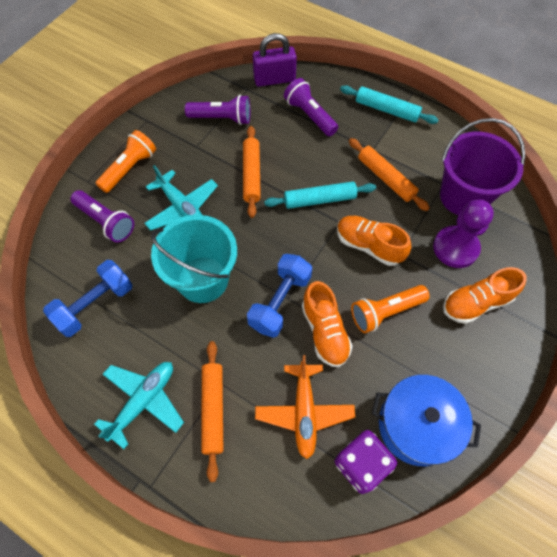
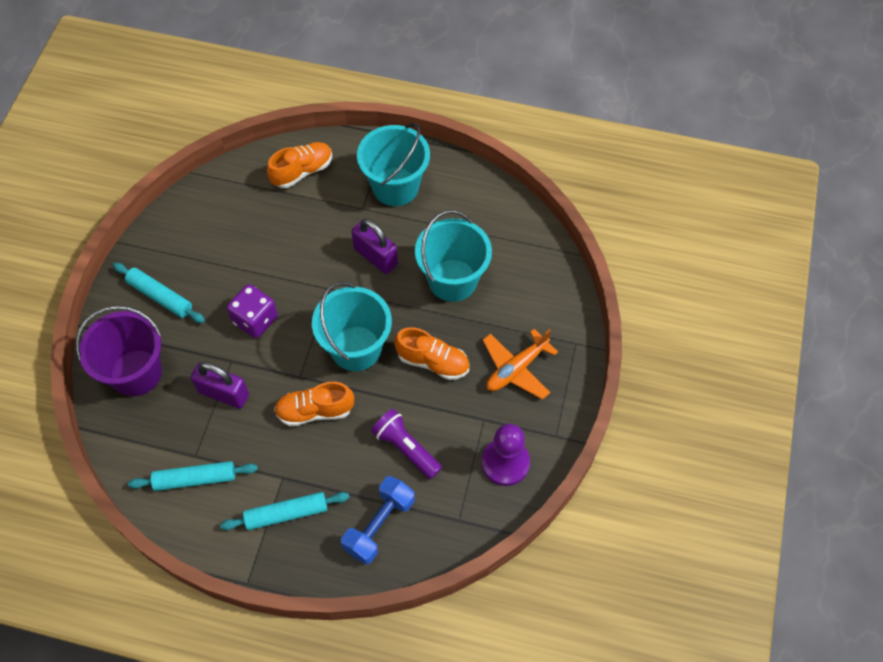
blue dumbbell: [43,260,132,337] [247,254,312,338] = 2 -> [341,476,415,564] = 1
blue pot: [372,375,481,466] = 1 -> none = 0
orange flashlight: [95,130,156,193] [351,285,430,333] = 2 -> none = 0
orange rolling pin: [201,341,223,482] [243,126,261,218] [349,138,430,211] = 3 -> none = 0
purple flashlight: [70,190,134,243] [185,95,251,125] [284,78,338,136] = 3 -> [371,409,442,479] = 1
purple padlock: [253,33,297,86] = 1 -> [191,362,249,409] [351,219,398,274] = 2
turquoise bucket: [151,215,237,303] = 1 -> [312,282,392,371] [357,123,430,206] [415,210,492,302] = 3
turquoise plane: [94,362,184,449] [144,165,218,231] = 2 -> none = 0
turquoise rolling pin: [264,181,376,209] [340,85,439,124] = 2 -> [113,263,205,323] [128,461,258,491] [220,492,350,530] = 3

